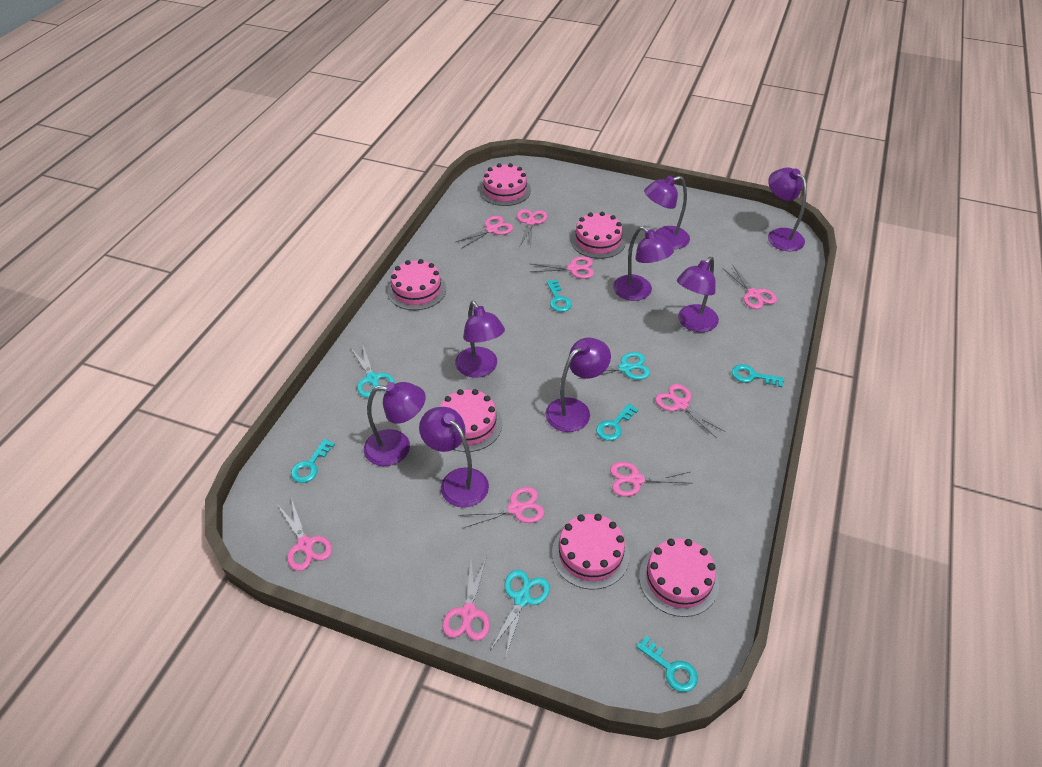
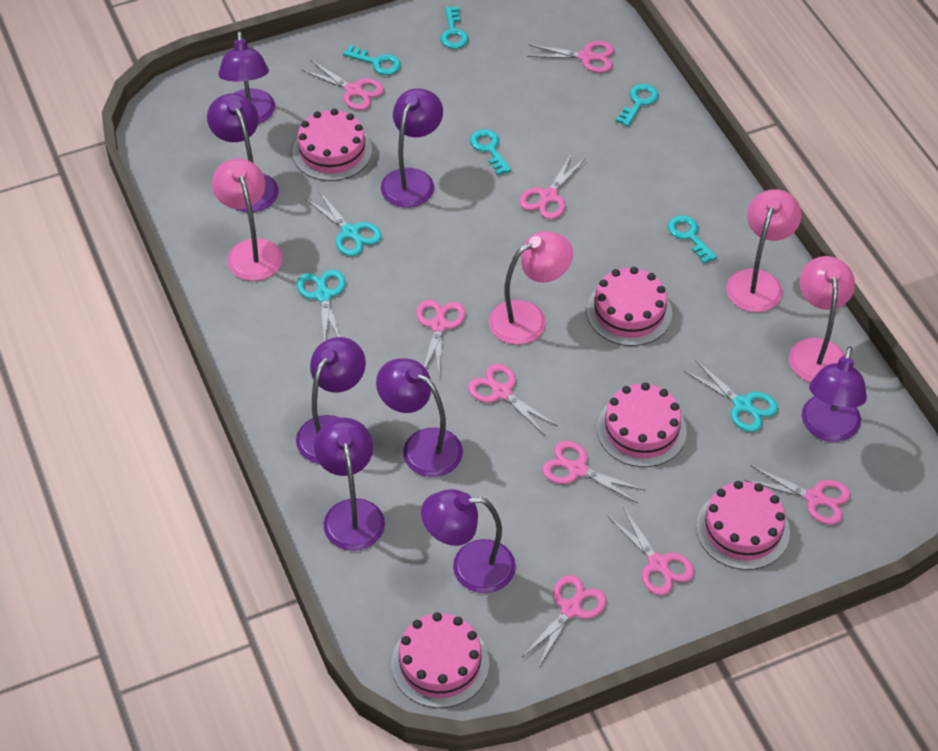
pink cake: [388,259,446,310] [440,389,502,452] [480,163,531,206] [552,514,630,590] [571,212,626,259] [639,538,719,617] = 6 -> [292,109,372,181] [391,612,489,708] [587,267,672,346] [597,382,687,467] [696,481,790,570] = 5
pink lamp: none = 0 -> [212,159,283,281] [489,231,573,345] [726,189,801,312] [789,256,855,382] = 4

